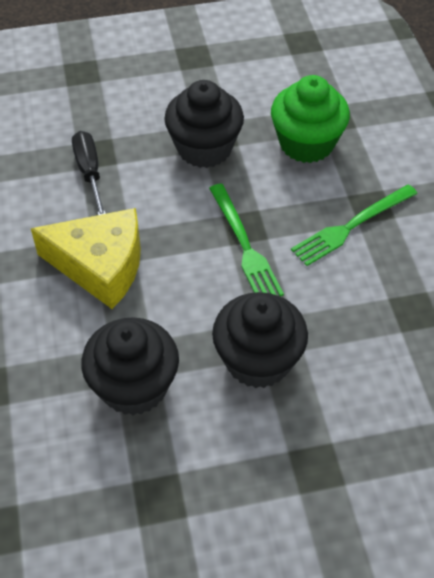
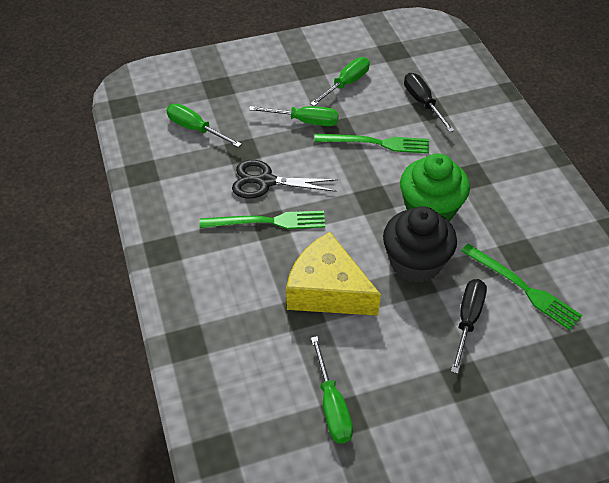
black cupcake: [81,317,179,415] [164,80,244,168] [212,292,308,388] = 3 -> [383,206,457,283] = 1
black scissors: none = 0 -> [232,160,338,199] = 1
black screwdriver: [72,131,106,215] = 1 -> [404,73,455,132] [451,279,487,374] = 2
green fork: [209,184,284,296] [291,184,417,266] = 2 -> [200,211,325,229] [314,134,429,154] [461,244,582,330] = 3
green screwdriver: none = 0 -> [166,104,242,147] [249,106,339,126] [310,57,370,106] [311,336,353,443] = 4

